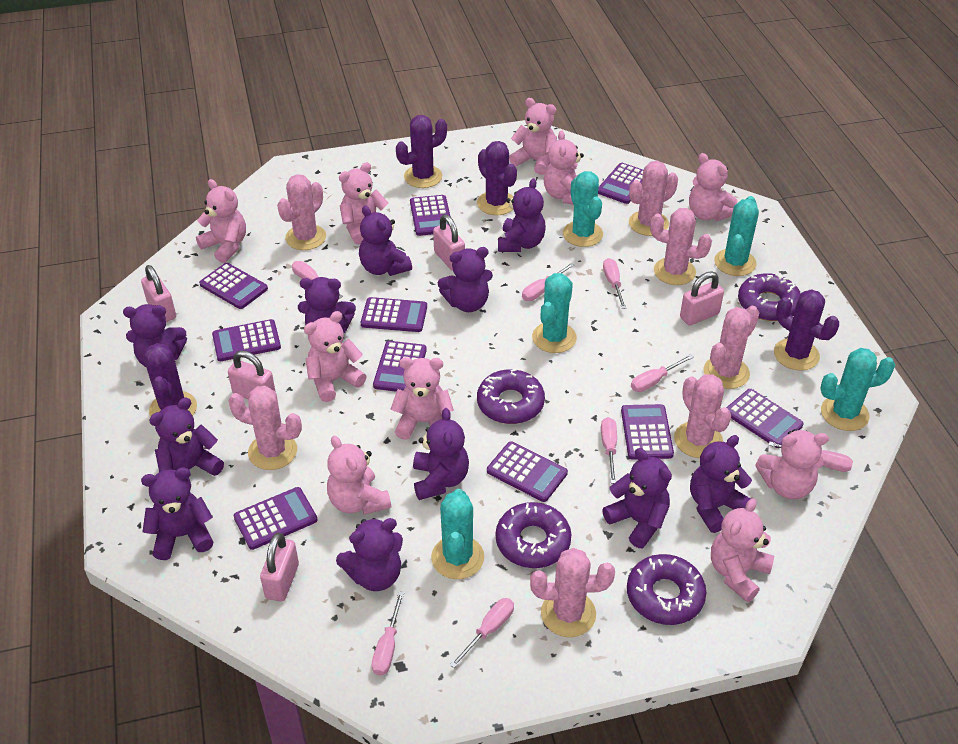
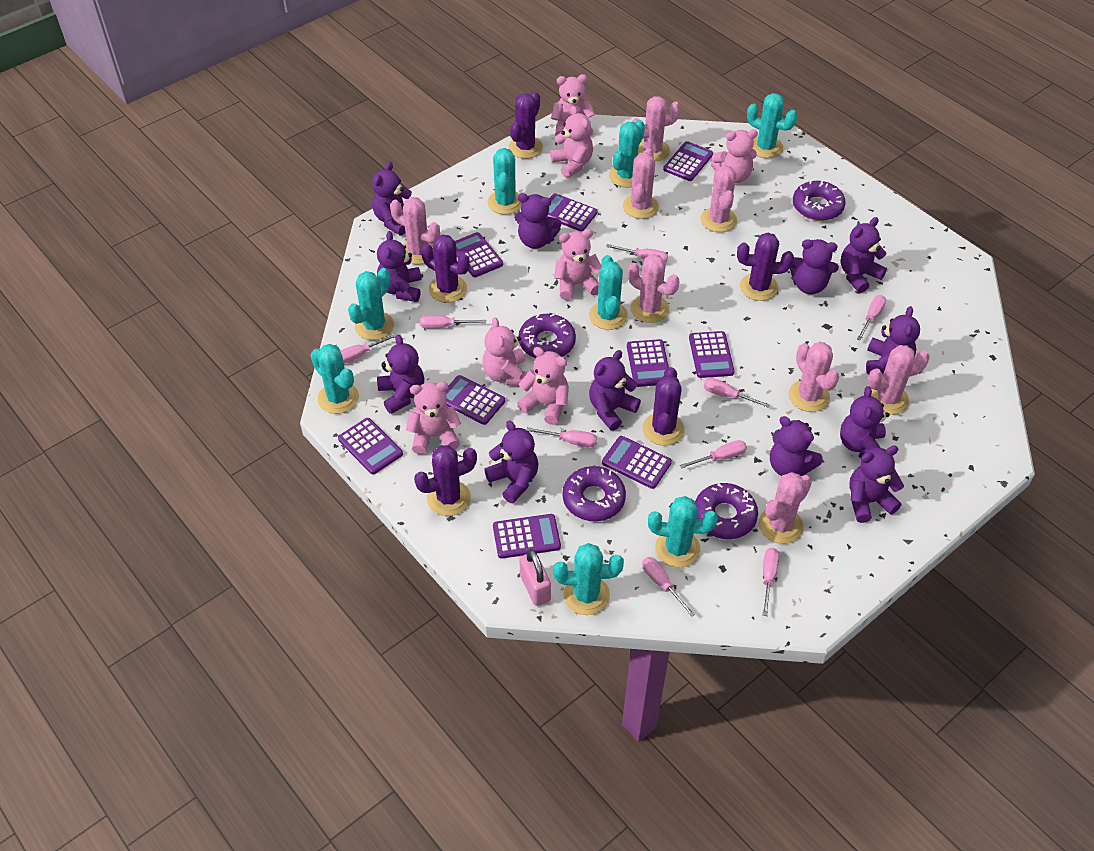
pink cactus: [228,386,302,470] [277,174,326,250] [530,548,615,637] [629,161,678,236] [650,208,712,285] [674,375,731,458] [703,306,759,389] = 7 -> [390,197,440,265] [623,148,659,219] [627,254,679,323] [632,96,681,161] [701,165,737,232] [759,472,812,544] [789,342,839,412] [868,345,930,415] = 8
pink padlock: [141,265,176,322] [228,350,276,399] [260,533,299,602] [433,214,465,271] [680,271,724,326] = 5 -> [519,549,551,606] = 1
pink screwdriver: [292,261,343,299] [372,591,404,676] [450,598,514,668] [522,263,574,301] [601,417,617,484] [603,258,626,309] [631,354,694,392] [769,441,853,472] = 8 -> [341,333,397,364] [420,315,486,329] [527,427,597,447] [606,244,668,263] [642,557,695,617] [680,440,747,468] [704,378,770,408] [763,548,779,616] [857,295,886,341] = 9
pink teddy bear: [196,179,246,263] [304,311,367,402] [327,436,391,515] [339,162,391,245] [390,357,454,440] [509,98,557,175] [544,131,584,205] [689,153,738,221] [711,498,774,602] [755,429,829,499] = 10 -> [406,382,461,454] [482,317,528,386] [517,347,569,425] [550,106,593,178] [551,74,595,137] [554,229,601,300] [711,129,758,183] = 7
purple cactus: [144,343,197,417] [396,115,447,188] [477,141,517,215] [774,289,839,371] = 4 -> [414,445,477,516] [421,234,470,303] [508,91,543,159] [643,367,685,446] [737,233,794,301] = 5
purple calculator: [199,263,268,309] [212,319,281,361] [234,487,317,550] [361,297,427,332] [373,341,427,392] [410,195,451,236] [487,441,568,502] [598,163,643,204] [621,404,674,459] [726,389,804,448] = 10 -> [338,418,403,474] [445,375,505,425] [455,232,503,278] [493,514,561,559] [546,193,597,232] [602,436,672,489] [627,339,669,387] [663,141,713,181] [689,331,734,378] = 9
purple teddy bear: [123,304,187,367] [141,467,213,560] [149,398,224,489] [298,277,356,333] [336,518,403,591] [359,205,412,276] [413,408,469,500] [438,247,493,312] [498,178,546,252] [602,448,672,548] [690,435,752,533] = 11 -> [372,161,412,235] [377,231,422,302] [377,334,424,414] [484,421,539,503] [514,193,562,249] [589,350,641,431] [770,416,823,476] [790,239,839,294] [840,386,889,458] [841,217,887,293] [849,445,904,523] [866,306,920,375] = 12
turquoise cactus: [431,489,484,579] [532,273,577,353] [563,171,603,247] [714,196,759,276] [820,348,895,431] = 5 -> [311,344,359,414] [348,268,394,340] [487,148,522,215] [553,543,624,615] [589,255,628,330] [609,120,645,188] [648,496,718,568] [747,93,797,158] = 8

